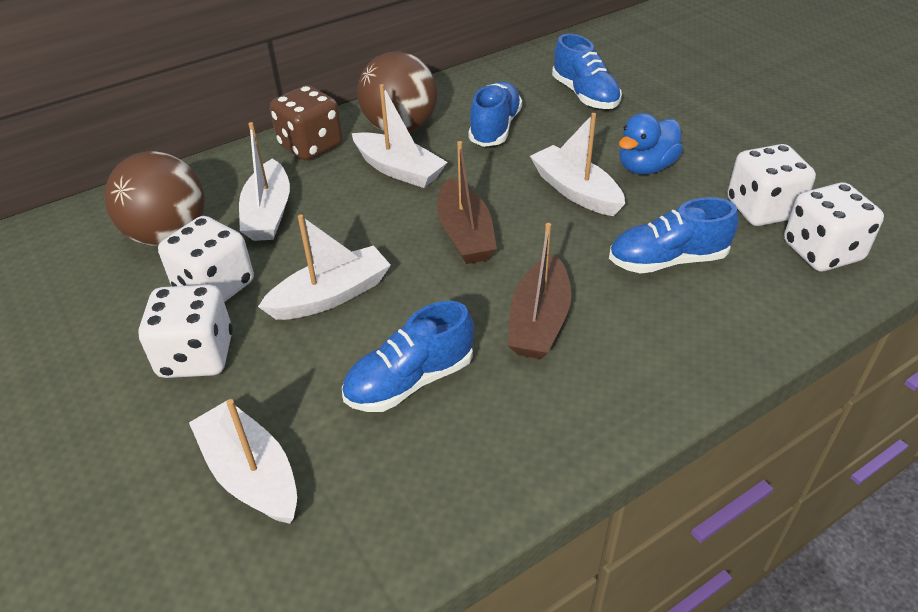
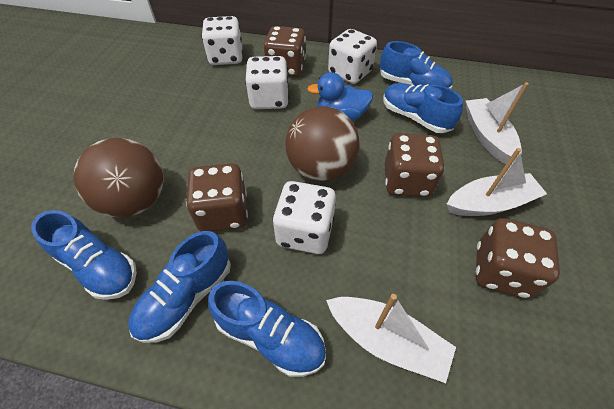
blue shoe: [342,301,474,412] [468,81,522,147] [552,34,622,109] [609,197,739,273] = 4 -> [31,210,137,300] [129,231,231,343] [208,281,326,377] [380,41,452,89] [383,83,463,133] = 5
brown boat: [437,141,497,264] [508,223,571,359] = 2 -> none = 0
brown dice: [270,85,342,160] = 1 -> [186,163,248,232] [264,26,306,77] [385,133,444,197] [476,218,560,299] = 4
white boat: [189,399,297,524] [239,122,290,241] [258,214,391,320] [352,84,448,188] [530,113,625,216] = 5 -> [326,294,456,383] [447,148,547,216] [466,82,529,165] = 3

